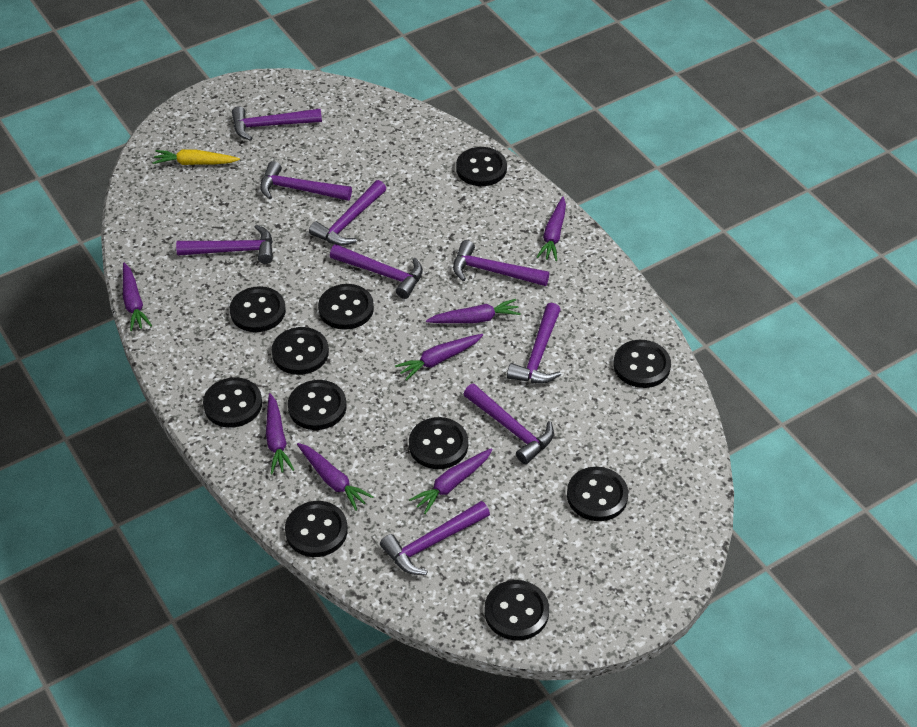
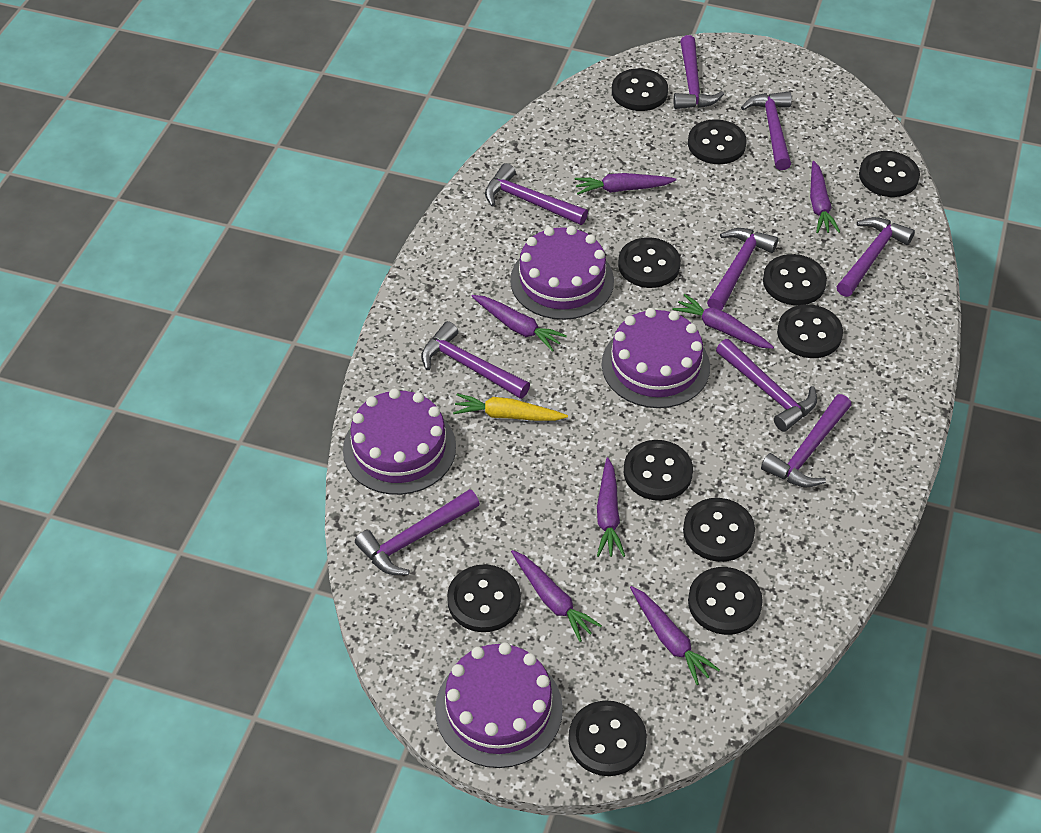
purple cake: none = 0 -> [343,388,456,495] [435,643,563,768] [510,226,614,320] [602,308,710,408] = 4

